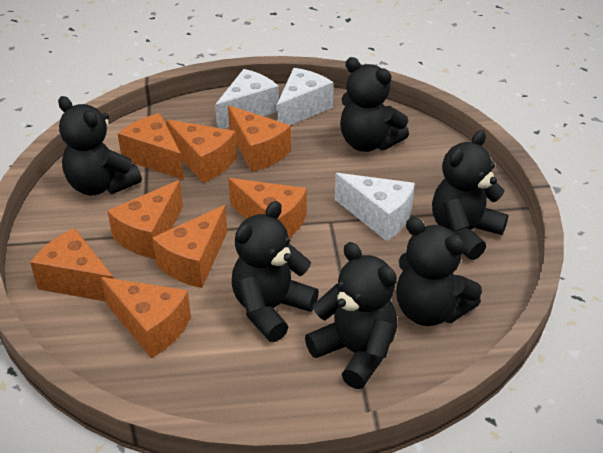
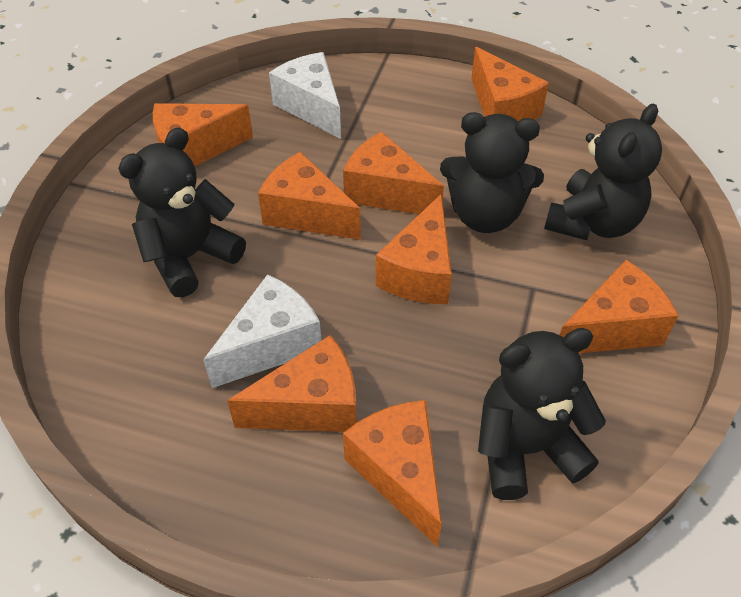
black teddy bear: [58,96,142,195] [232,201,319,342] [305,242,398,389] [340,57,409,152] [396,217,482,326] [432,130,508,260] = 6 -> [118,128,246,297] [440,112,544,233] [478,328,606,500] [544,104,662,240] = 4
white cheese: [215,69,279,129] [276,68,334,125] [335,173,415,241] = 3 -> [203,274,321,388] [269,52,341,139] = 2

